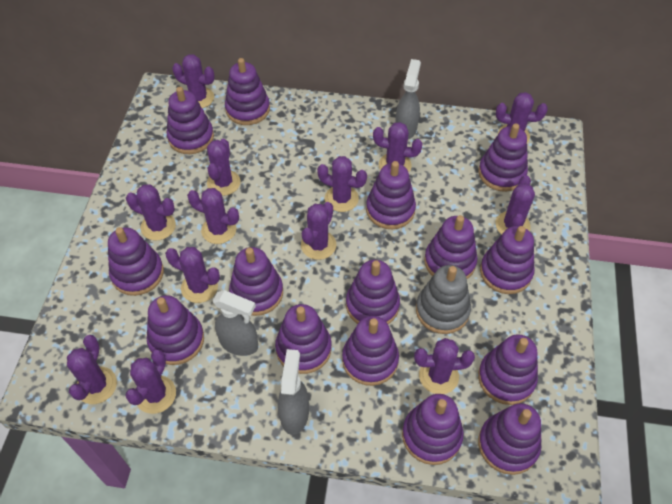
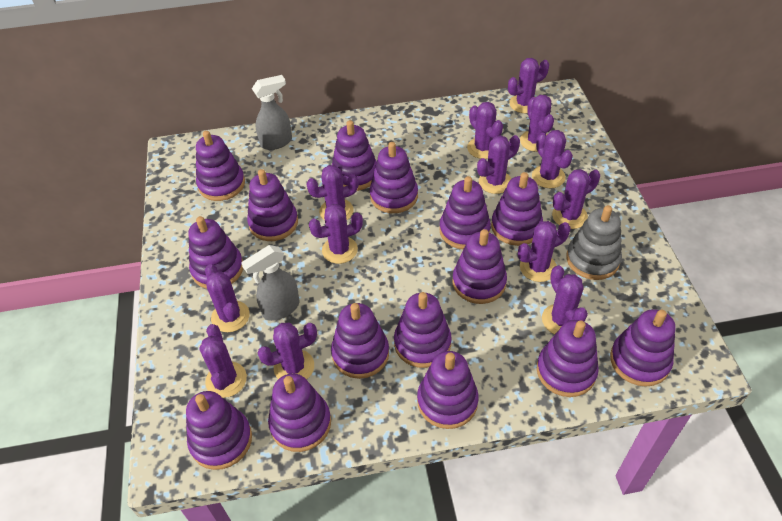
grey spray bottle: [213,290,258,356] [278,349,309,435] [395,59,421,139] = 3 -> [241,245,299,321] [252,75,292,150] = 2

